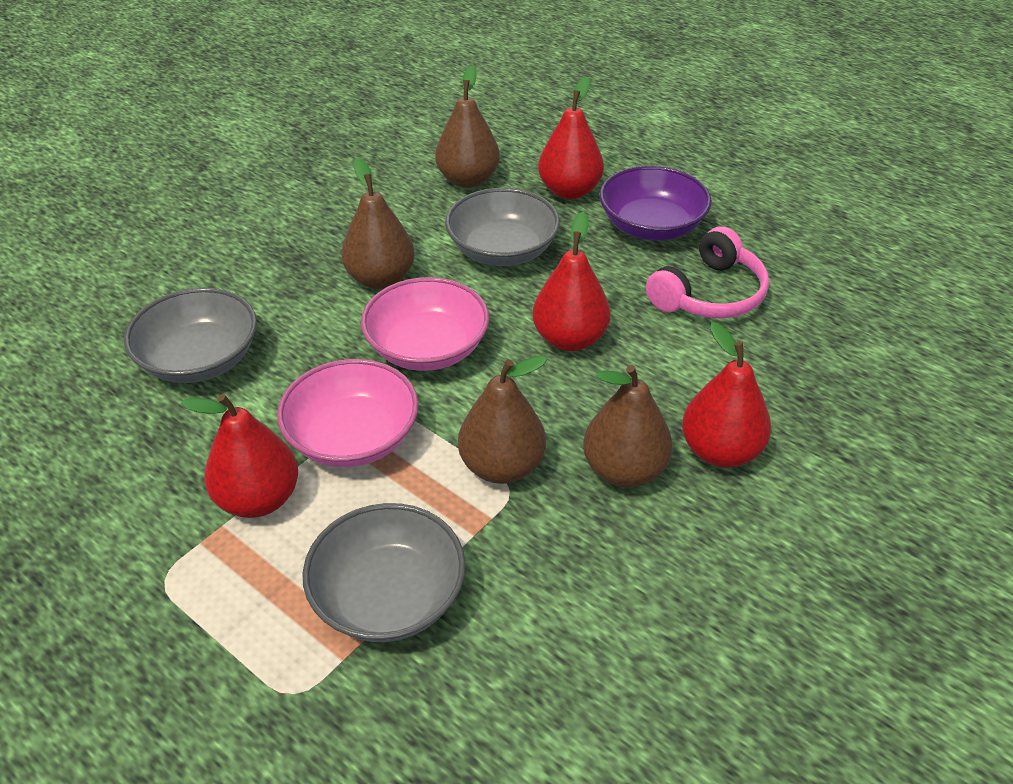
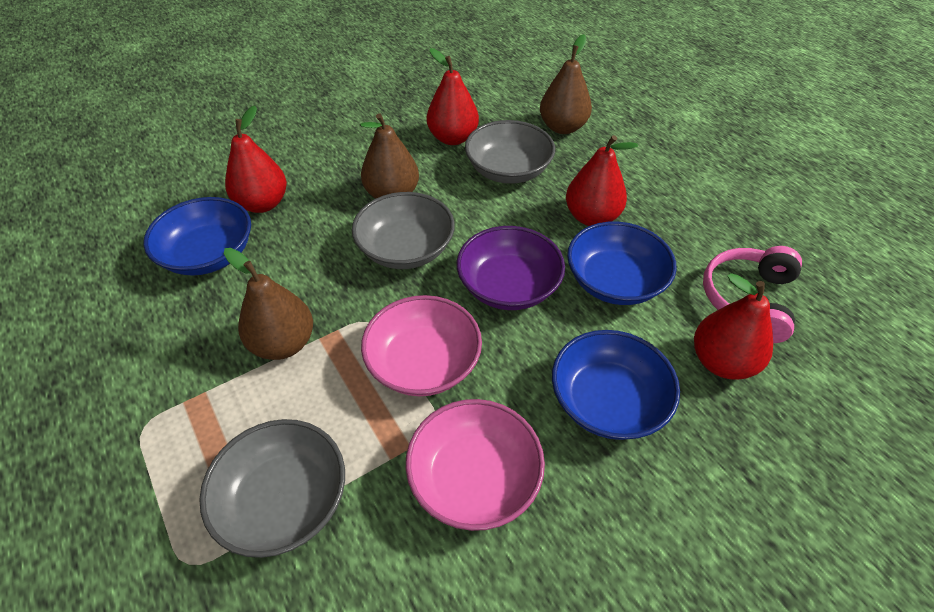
blue bowl: none = 0 -> [143,197,251,276] [552,330,680,440] [567,222,677,305] = 3
brown pear: [341,157,415,289] [435,66,500,188] [458,356,547,484] [583,365,673,488] = 4 -> [224,248,313,360] [360,113,419,199] [540,34,592,134] = 3

